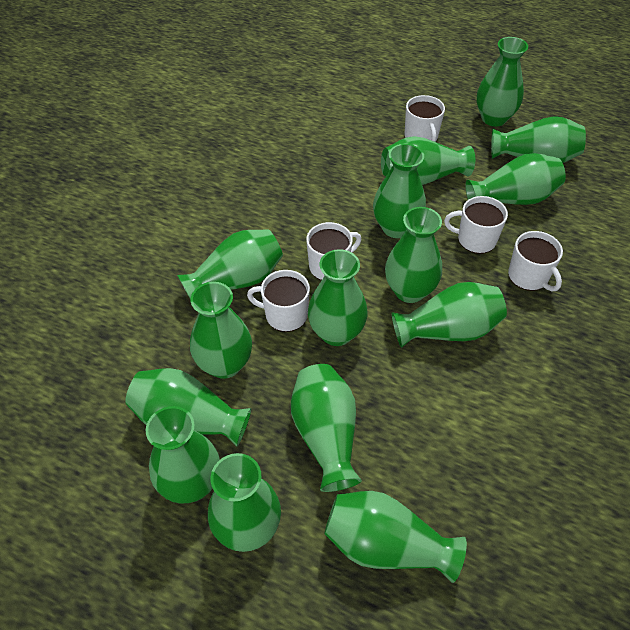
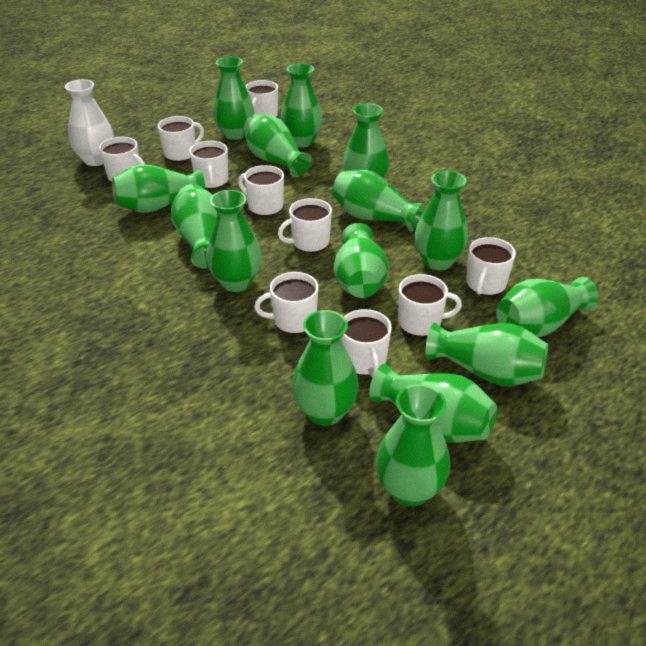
white mug: [247,270,310,332] [306,222,361,280] [405,95,445,142] [444,196,508,254] [508,231,563,291] = 5 -> [99,137,145,182] [158,116,204,162] [189,141,228,189] [238,165,284,216] [246,80,278,118] [254,272,319,334] [278,198,332,253] [341,309,392,377] [398,274,462,337] [466,237,516,296] = 10
white vase: none = 0 -> [65,79,114,166] = 1

